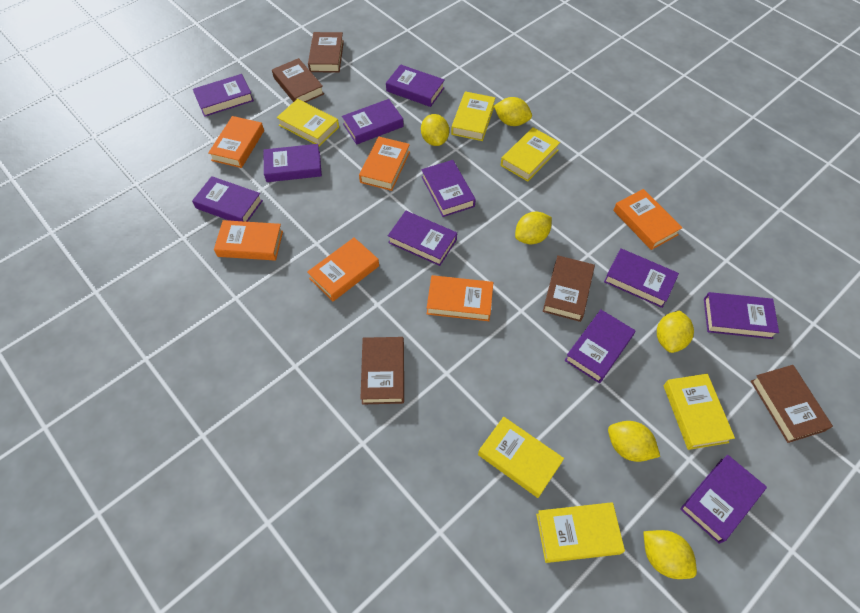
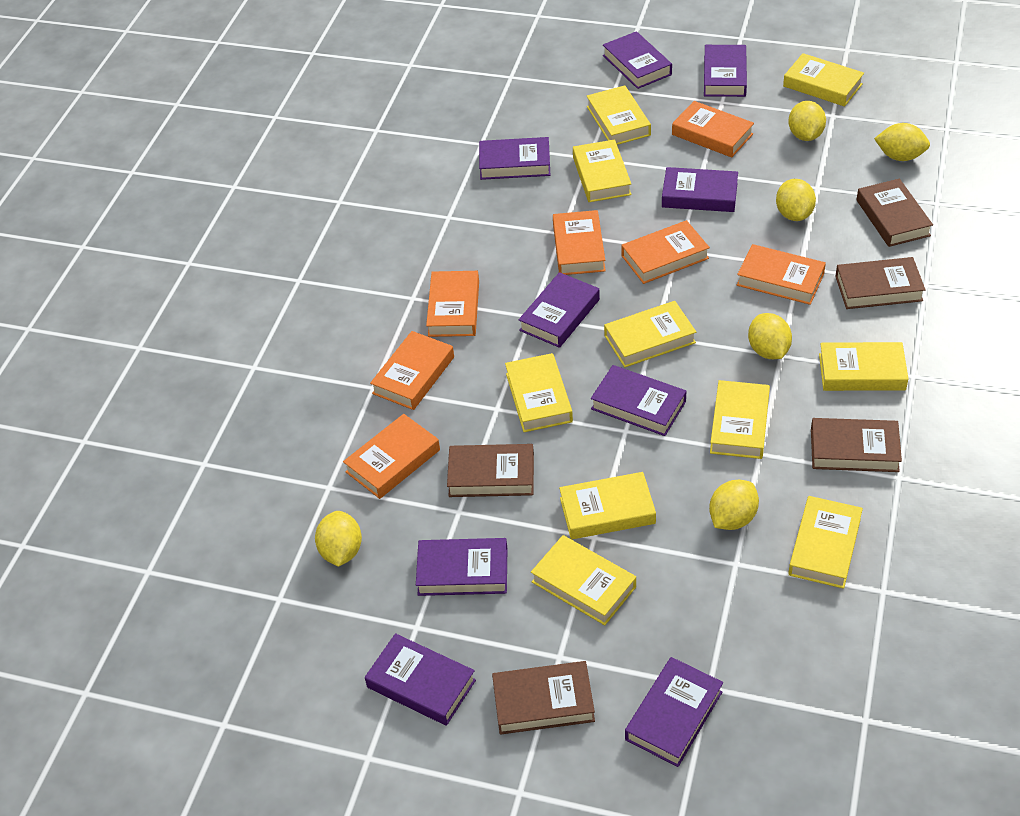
orange book: [208,116,264,168] [214,220,283,261] [307,237,379,301] [359,137,410,191] [427,275,493,321] [613,189,682,250] = 6 -> [343,414,440,499] [370,331,454,410] [426,271,479,337] [553,210,606,275] [621,220,710,284] [672,101,754,157] [737,244,826,305] = 7
purple book: [192,176,263,222] [193,74,254,117] [263,144,322,182] [342,99,404,145] [386,64,445,107] [388,211,457,266] [421,160,476,217] [565,309,636,383] [604,248,679,308] [680,455,767,544] [704,292,779,339] = 11 -> [365,633,476,726] [416,538,507,596] [479,137,550,180] [519,272,600,348] [591,365,686,436] [603,31,672,89] [625,657,723,767] [662,167,738,212] [704,45,747,97] = 9
yellow book: [277,99,339,146] [451,91,495,141] [478,417,564,498] [501,127,560,182] [536,502,625,563] [664,374,735,450] = 6 -> [505,353,573,432] [531,535,636,625] [559,472,656,539] [573,139,632,202] [587,85,651,145] [604,301,696,368] [710,380,770,459] [783,53,864,107] [788,496,863,589] [819,342,908,391] = 10

